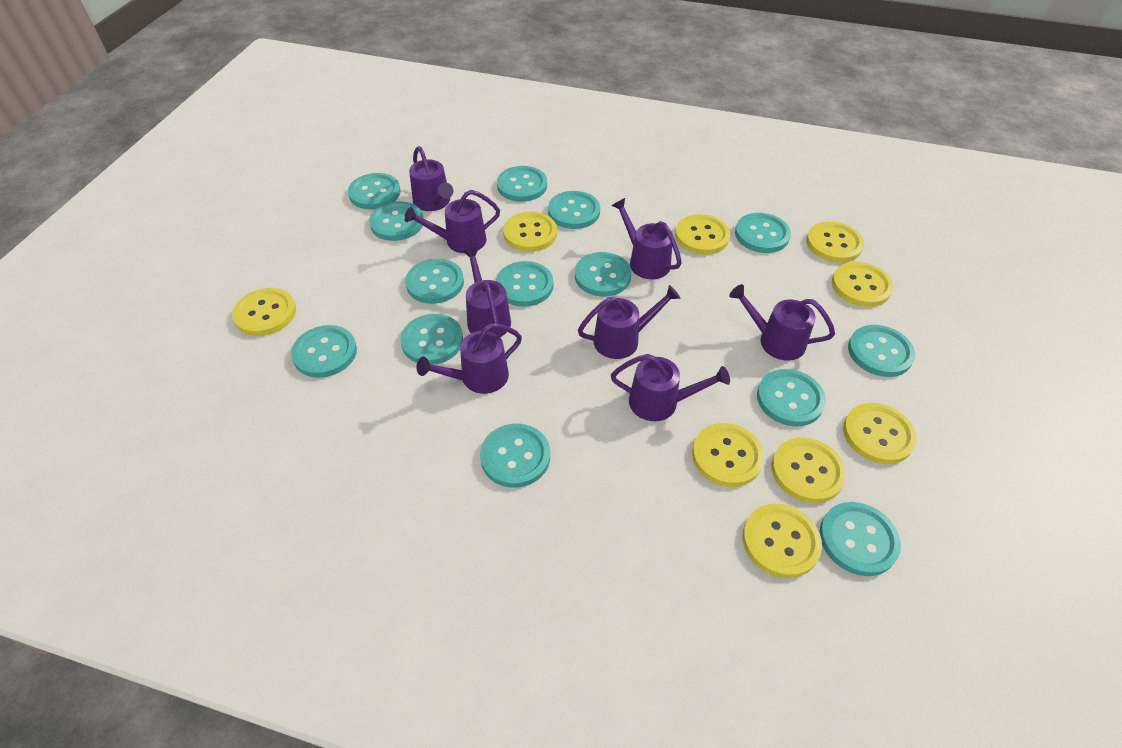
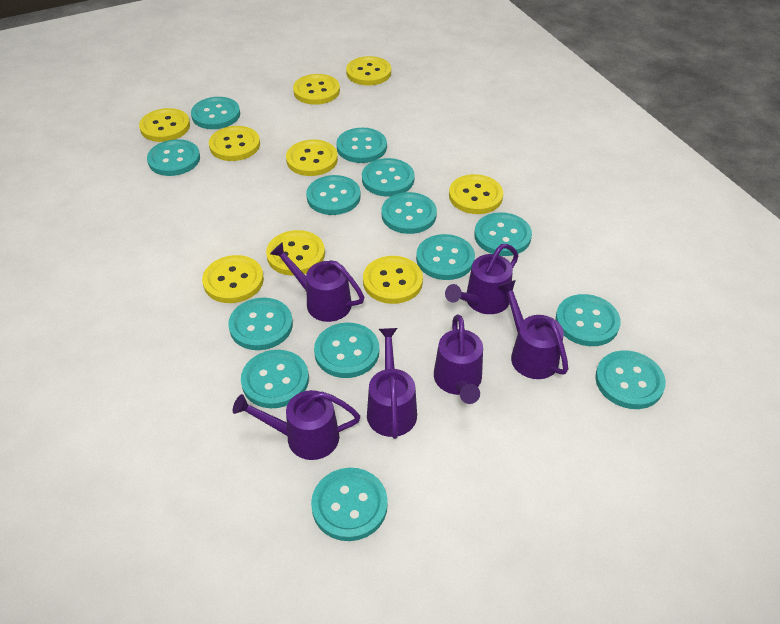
purple watering can: [404,190,500,253] [409,146,453,211] [417,323,522,394] [463,247,511,337] [578,285,681,359] [611,198,682,279] [611,354,730,421] [729,284,835,361] = 8 -> [233,390,360,460] [270,242,364,322] [367,328,417,439] [434,314,483,404] [445,244,518,314] [498,280,568,379] = 6

